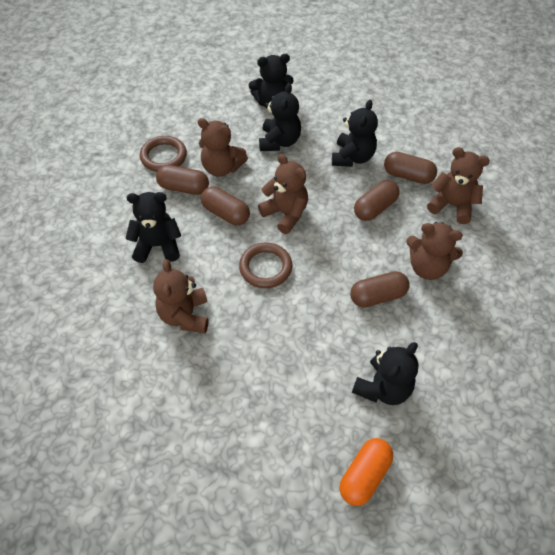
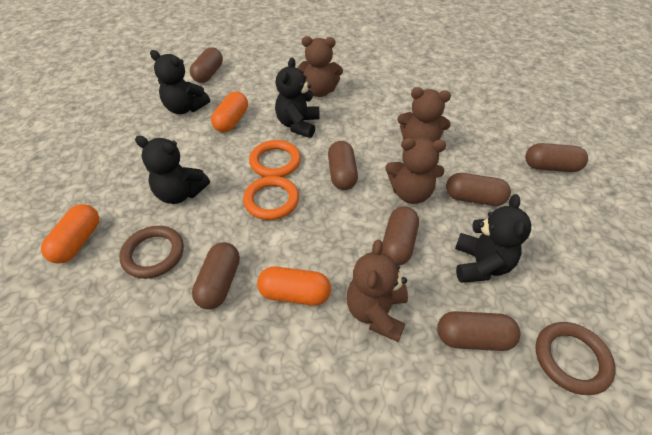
black teddy bear: [125,192,181,263] [249,54,294,108] [259,83,301,151] [332,100,378,167] [352,342,419,405] = 5 -> [135,136,210,204] [150,50,210,114] [275,58,320,138] [455,194,531,283] = 4
brown capsule: [156,165,209,195] [201,187,250,225] [350,271,409,308] [354,180,400,221] [384,152,437,184] = 5 -> [190,47,223,83] [192,242,240,310] [328,141,358,190] [382,206,419,265] [437,311,521,351] [446,173,511,206] [525,143,588,172] = 7
brown teddy bear: [153,259,208,333] [198,118,248,177] [258,154,308,234] [406,222,463,280] [427,147,490,224] = 5 -> [297,36,343,97] [347,240,408,342] [385,138,446,204] [397,87,451,142] = 4
orange capsule: [339,438,393,506] = 1 -> [41,204,99,264] [211,91,248,133] [257,266,331,306] = 3
orange ring: none = 0 -> [243,176,299,220] [249,140,301,177] = 2

